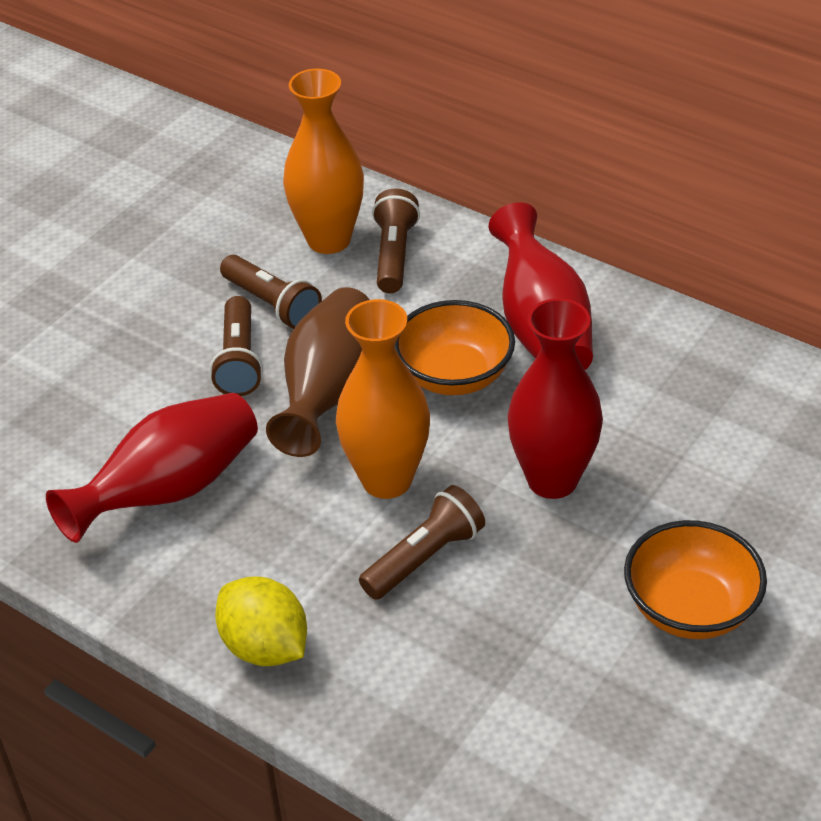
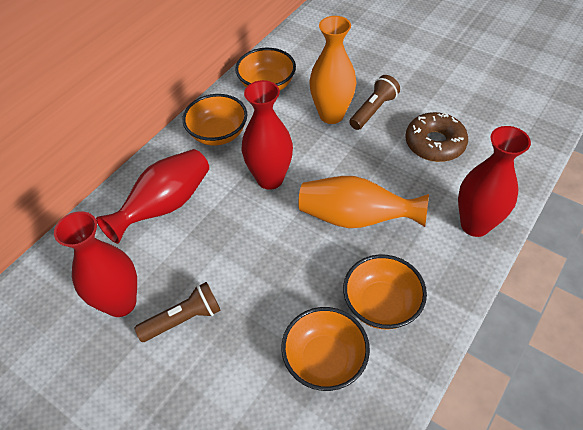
brown donut: none = 0 -> [405,112,468,162] = 1
brown flashlight: [210,296,263,396] [220,255,322,329] [359,485,485,600] [372,189,420,293] = 4 -> [134,282,221,342] [349,75,400,130] = 2
brown vase: [266,287,370,457] = 1 -> none = 0
orange bowl: [395,300,515,395] [624,520,767,639] = 2 -> [182,94,247,146] [235,48,296,91] [281,307,370,391] [343,254,427,330] = 4
red vase: [46,393,258,543] [489,202,593,370] [507,298,603,499] = 3 -> [54,211,137,317] [96,149,209,244] [242,80,293,190] [458,126,531,237] = 4
yellow lemon: [215,576,307,666] = 1 -> none = 0

